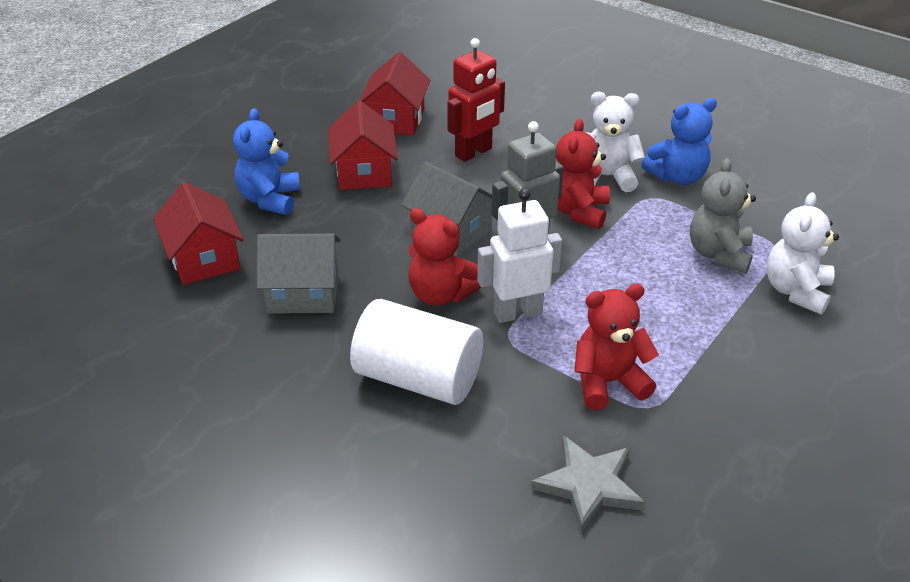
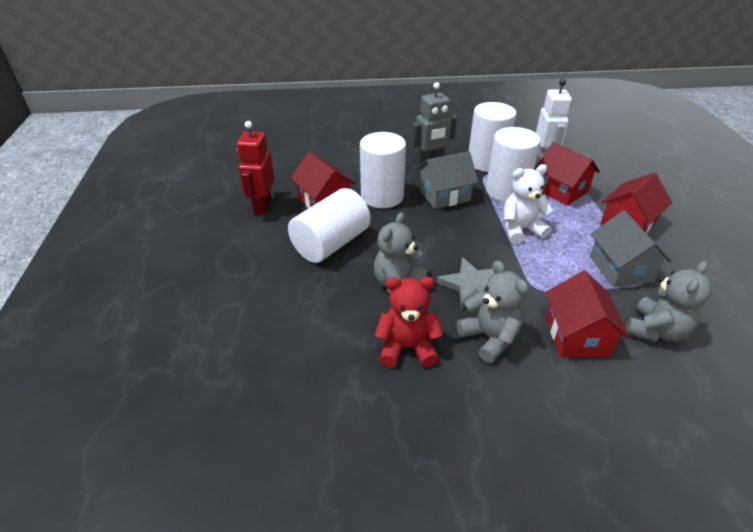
blue teddy bear: [233,108,300,215] [641,98,717,185] = 2 -> none = 0
grey teddy bear: [690,158,756,274] = 1 -> [374,212,428,295] [456,260,528,363] [626,261,712,342] = 3
red house: [153,182,244,285] [328,100,398,190] [359,52,430,135] = 3 -> [290,152,355,209] [534,142,600,205] [546,271,630,357] [600,173,672,233] = 4
red teddy bear: [408,208,481,306] [556,119,610,229] [574,284,659,410] = 3 -> [375,277,444,368] = 1
white cylinder: [350,299,483,405] = 1 -> [288,188,371,263] [360,132,406,208] [469,102,517,172] [486,127,541,202] = 4
white teddy bear: [586,92,645,192] [767,192,839,314] = 2 -> [503,164,553,244] = 1

